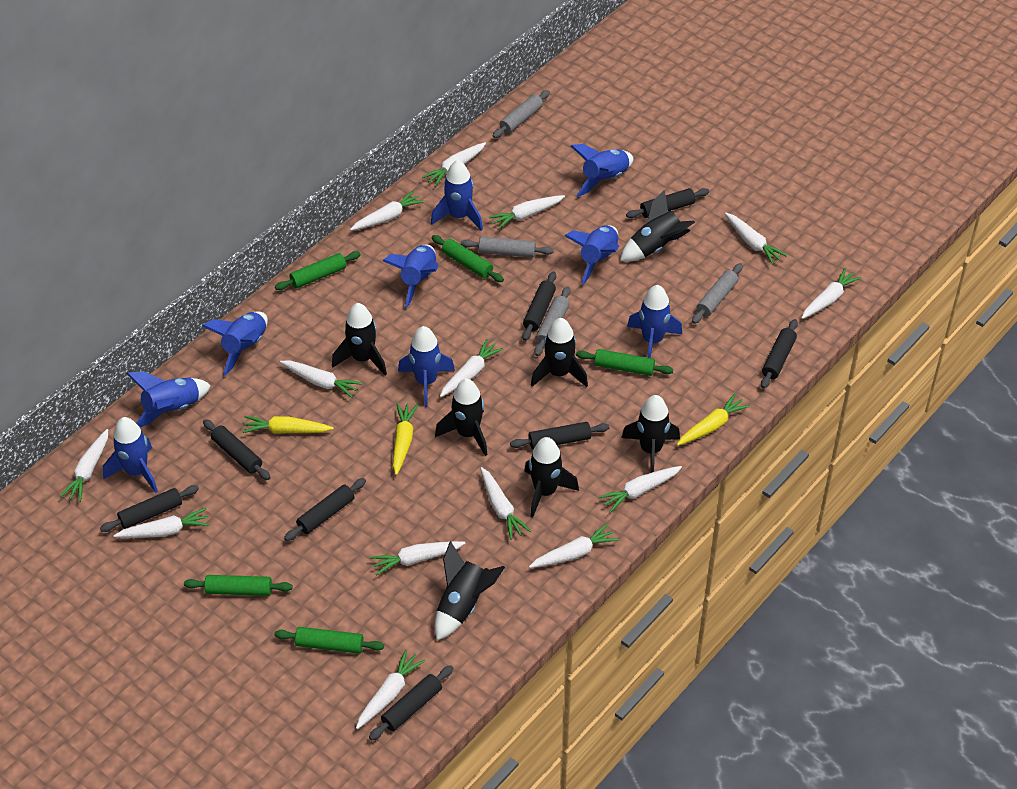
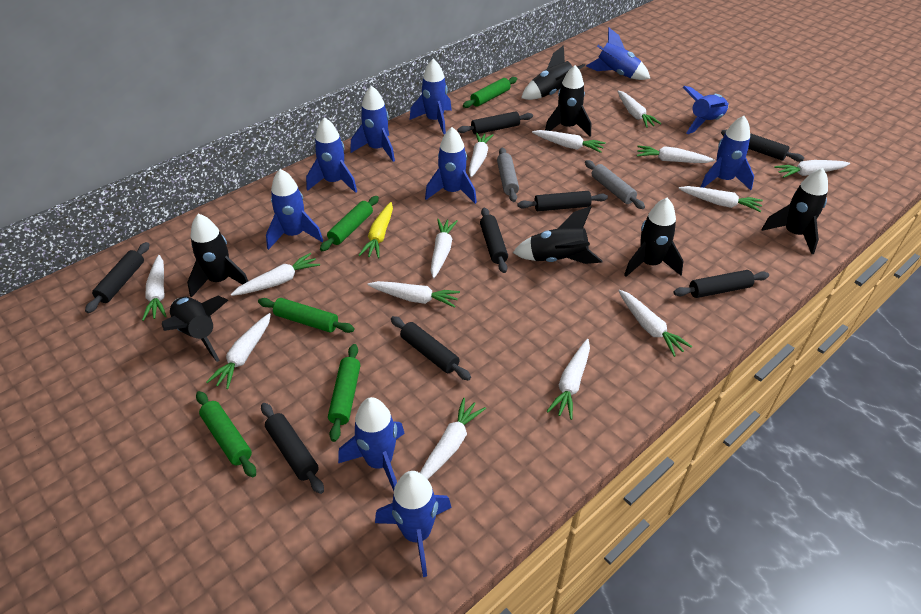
blue rocket: [103,417,158,493] [127,371,211,427] [202,311,268,376] [383,245,439,308] [398,326,455,407] [431,160,483,231] [565,225,619,285] [571,144,633,197] [627,285,682,358] = 9 -> [266,169,323,250] [306,117,357,193] [338,397,405,491] [350,86,395,162] [375,471,452,577] [410,59,452,134] [425,127,477,204] [586,28,650,80] [682,86,729,134] [701,116,754,190] = 10
grey rolling pin: [461,237,554,258] [493,90,550,138] [534,286,571,356] [692,263,743,324] = 4 -> [497,148,519,202] [585,160,645,209] = 2
yellow carrot: [242,416,334,434] [393,403,418,475] [677,394,750,446] = 3 -> [359,202,393,258] = 1

